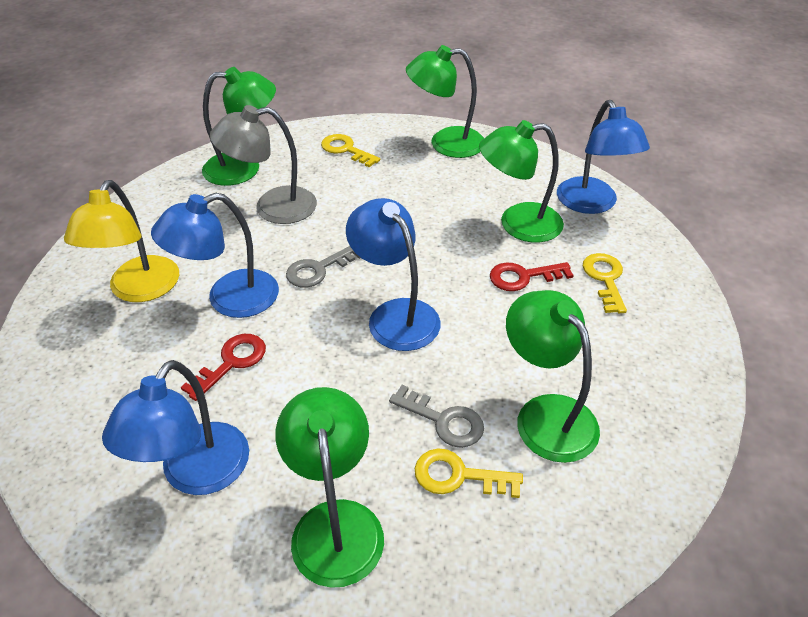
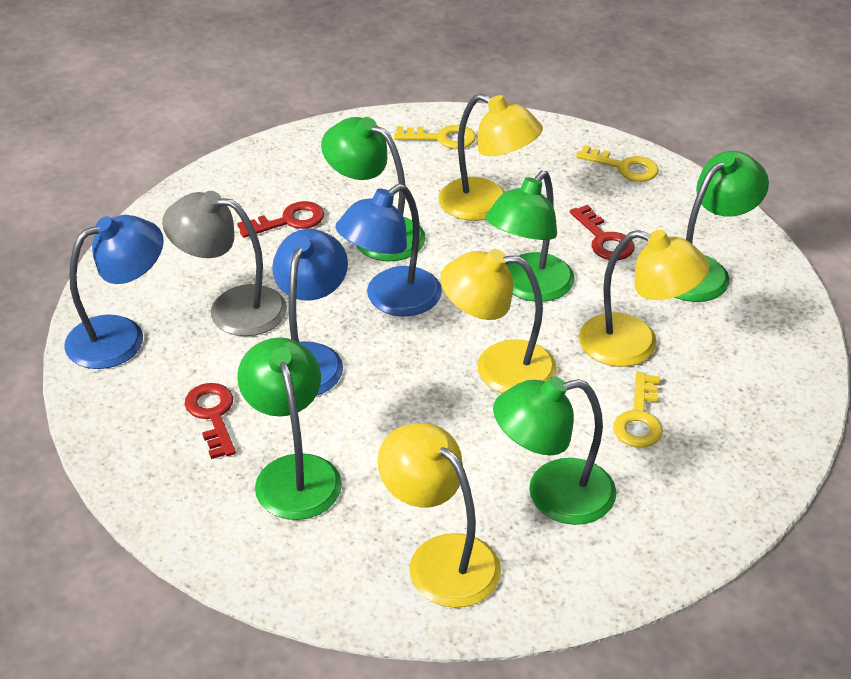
blue lamp: [102,360,249,495] [151,193,279,318] [346,198,440,351] [557,100,650,214] = 4 -> [64,215,164,369] [272,229,348,396] [335,184,442,317] = 3
grey key: [286,246,360,288] [389,385,484,448] = 2 -> none = 0
red key: [181,334,266,401] [490,262,574,291] = 2 -> [185,383,236,459] [237,201,324,238] [570,205,635,260] = 3
yellow lamp: [64,180,179,302] = 1 -> [377,423,501,608] [438,94,543,221] [440,249,557,393] [579,230,710,367] = 4

